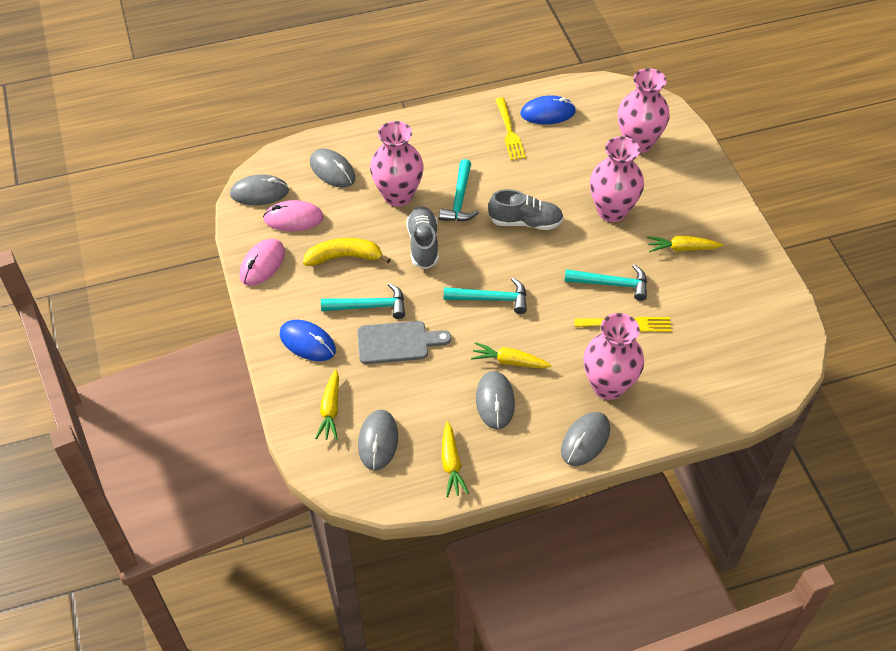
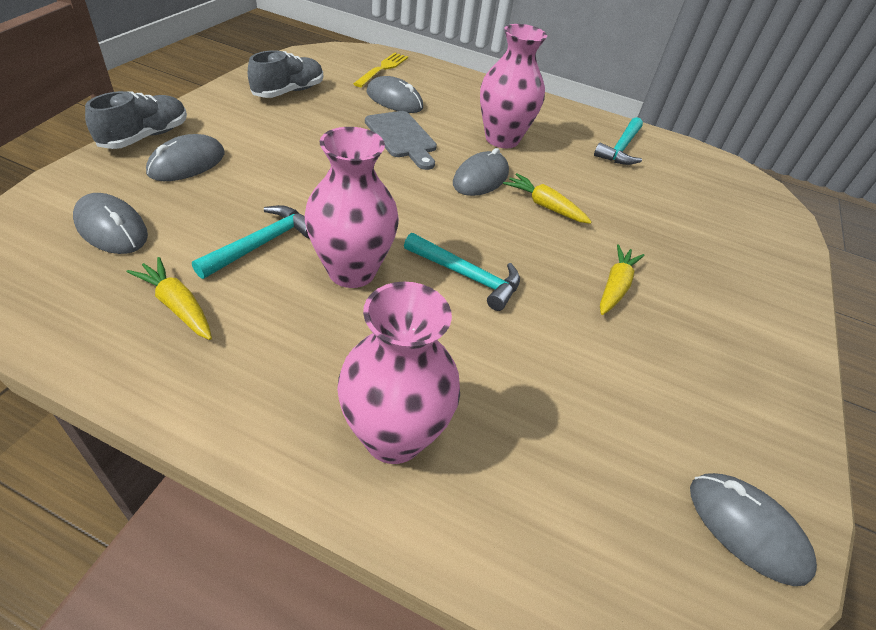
blue mouse: [280,320,336,361] [520,95,576,124] = 2 -> none = 0
pink mouse: [240,238,285,286] [263,200,324,231] = 2 -> none = 0
pink vase: [370,121,424,206] [583,313,644,400] [590,136,644,222] [618,68,670,153] = 4 -> [305,127,399,288] [337,282,460,464] [480,24,547,148] = 3
turquoise hammer: [321,283,405,319] [439,159,479,222] [444,278,527,314] [564,264,647,301] = 4 -> [192,205,309,279] [404,233,520,311] [594,117,643,165] = 3
yellow banana: [303,238,391,266] = 1 -> none = 0
yellow carrot: [315,369,339,440] [442,421,469,497] [471,342,552,368] [647,236,723,252] = 4 -> [127,257,212,340] [503,173,592,224] [600,244,645,315] = 3
yellow fork: [495,97,526,160] [575,317,672,332] = 2 -> [353,53,408,87] = 1

